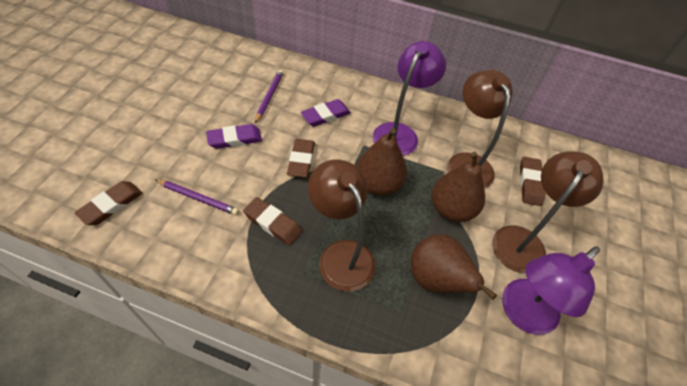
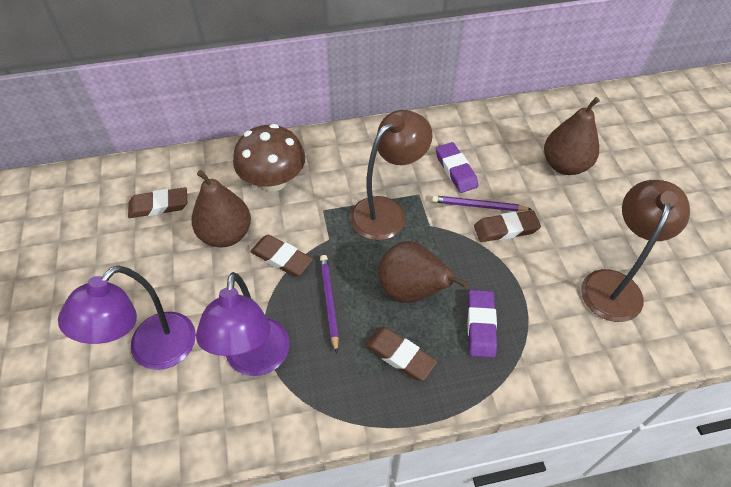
brown lamp: [308,159,376,292] [447,70,513,189] [492,151,604,273] = 3 -> [350,110,433,240] [581,180,690,322] = 2
brown mushroom: none = 0 -> [233,124,305,191] = 1

